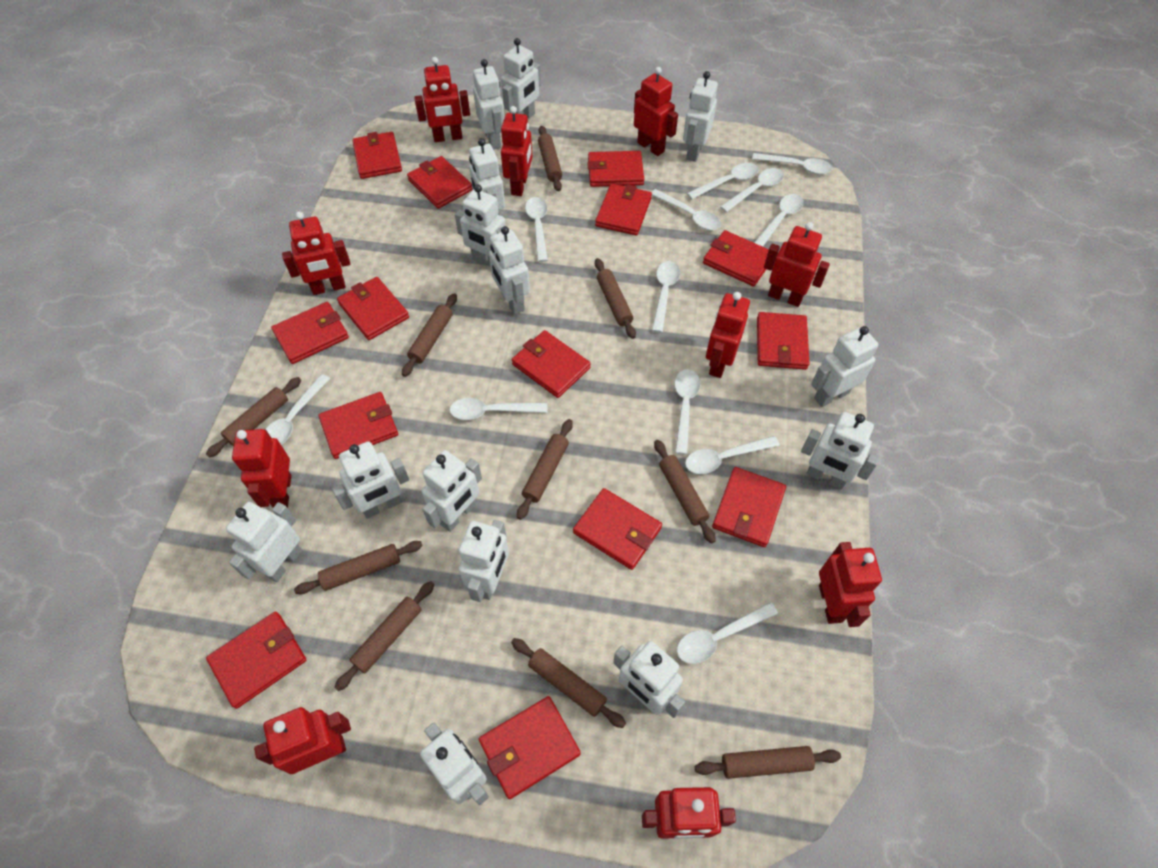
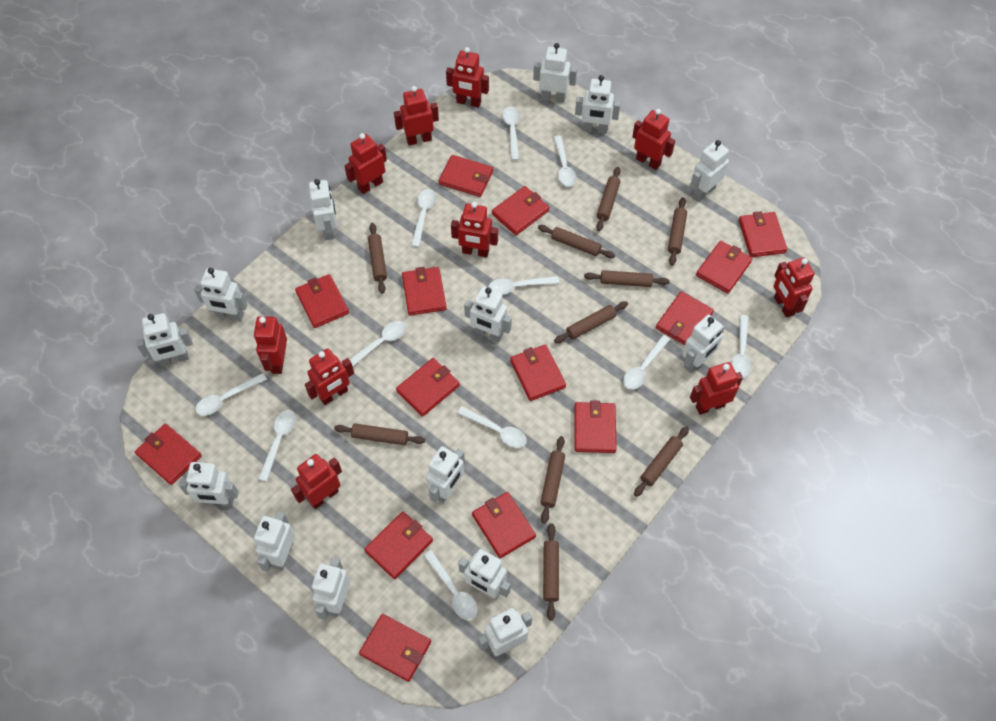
white spoon: [265,374,330,445] [449,398,547,420] [525,197,548,262] [651,189,721,230] [652,261,680,333] [675,369,700,455] [677,602,778,664] [685,436,780,474] [687,163,758,199] [720,168,784,212] [752,153,832,174] [754,194,804,247] = 12 -> [195,373,267,416] [258,410,296,482] [349,321,406,366] [411,189,436,247] [423,550,478,620] [457,406,527,448] [488,276,559,295] [503,107,520,160] [554,135,576,187] [623,335,670,390] [731,315,751,378] = 11

